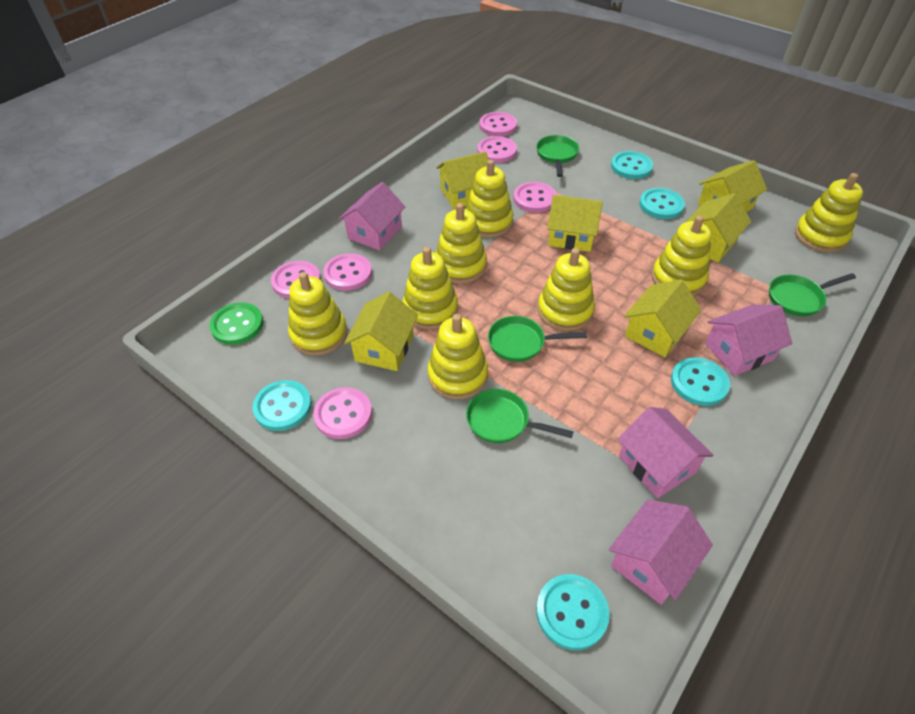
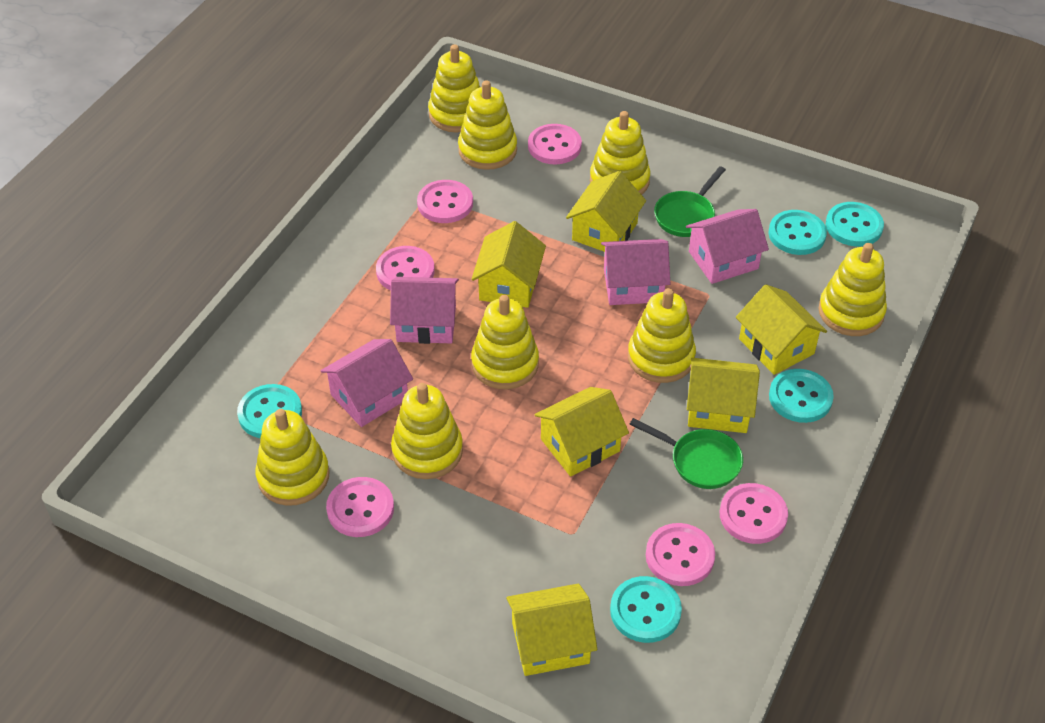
green button: [209,303,263,345] = 1 -> none = 0
green pan: [466,389,574,443] [488,316,587,362] [536,135,579,177] [769,273,856,316] = 4 -> [629,418,743,489] [654,166,726,237] = 2

